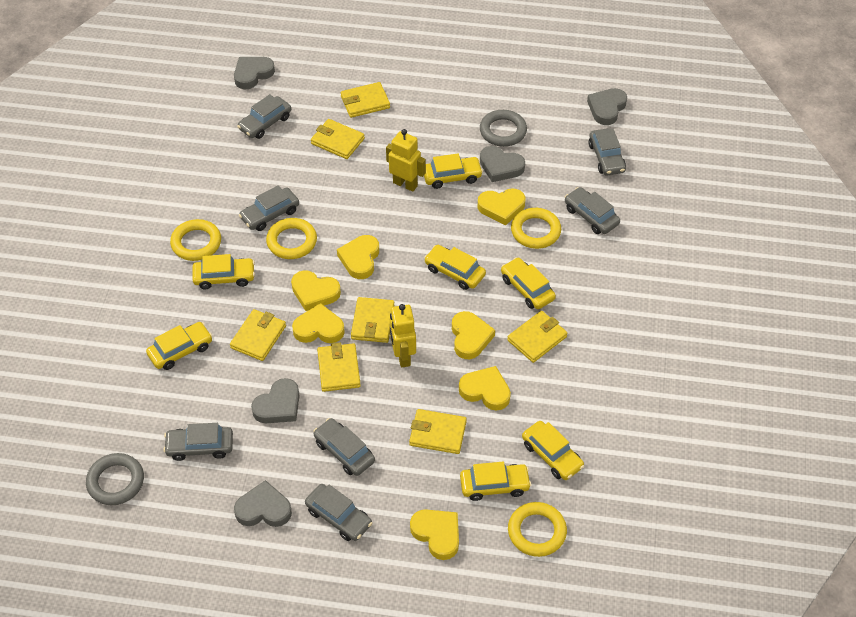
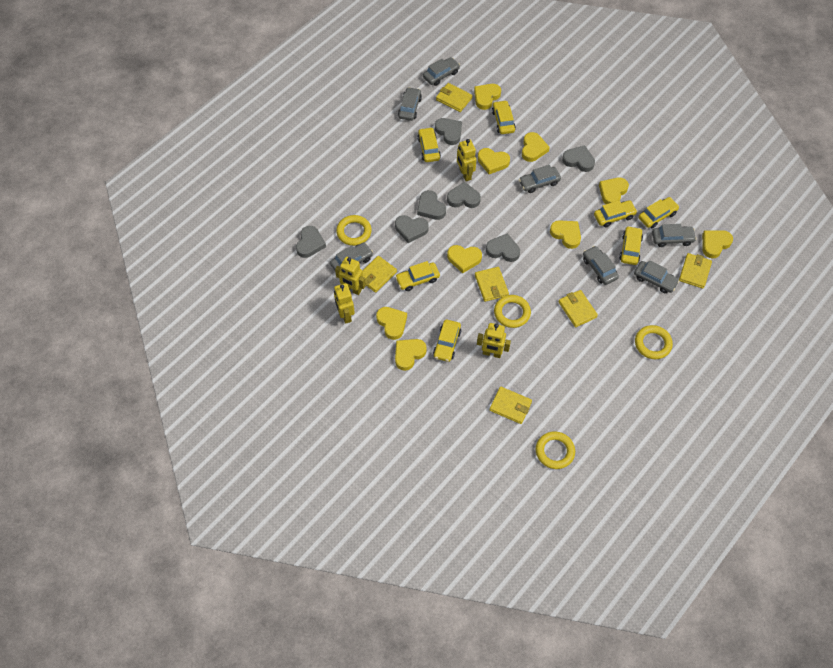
grey heart: [234,57,275,89] [234,480,292,527] [251,378,300,423] [480,146,525,182] [587,88,627,125] = 5 -> [296,226,326,258] [395,215,429,243] [417,190,446,220] [435,118,462,145] [447,182,481,208] [486,233,520,262] [562,145,595,172] = 7
grey ring: [86,453,144,505] [480,110,527,147] = 2 -> none = 0
yellow heart: [291,270,341,311] [292,303,345,343] [337,235,379,279] [410,509,459,560] [452,311,495,359] [459,366,511,411] [477,188,526,226] = 7 -> [376,307,407,340] [395,339,427,371] [447,245,482,273] [474,84,501,110] [478,148,510,174] [522,132,550,162] [550,220,581,249] [599,178,629,204] [702,230,733,258] = 9
yellow robot: [386,129,426,192] [390,304,416,368] = 2 -> [334,283,355,324] [335,257,366,295] [457,139,476,181] [477,323,511,358] = 4
yellow wallet: [230,309,286,361] [311,119,365,159] [317,343,361,392] [341,82,390,118] [351,297,394,343] [409,409,467,454] [507,311,568,363] = 7 -> [363,256,397,293] [436,83,473,112] [475,267,509,302] [489,387,532,424] [559,290,598,327] [679,253,712,289] = 6

